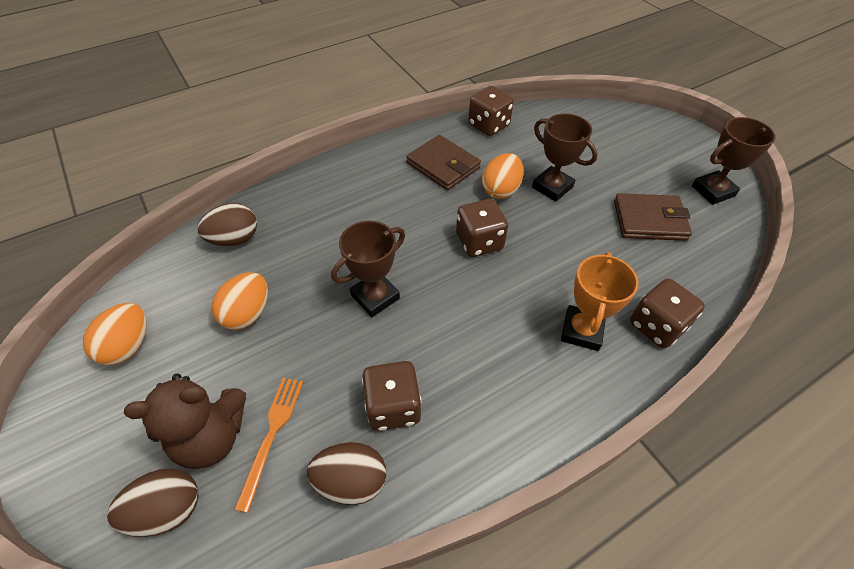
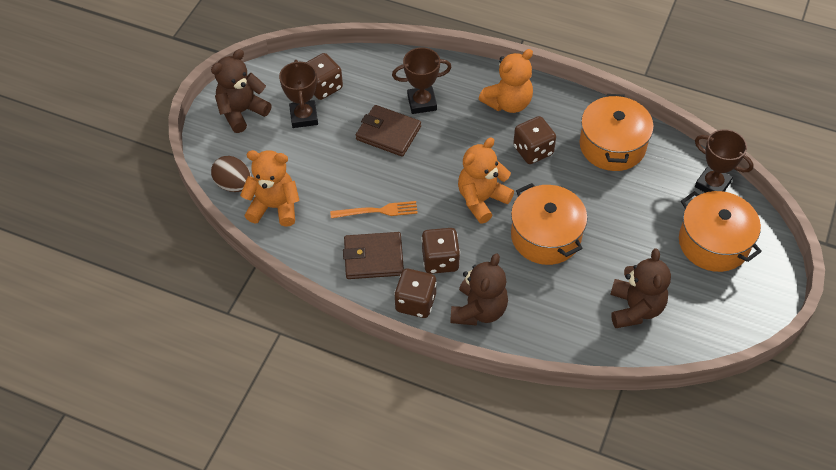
brown egg: [107,468,199,537] [197,203,257,246] [307,442,386,505] = 3 -> [211,156,251,192] = 1
brown teddy bear: [124,374,246,469] = 1 -> [211,49,272,133] [450,253,508,326] [610,248,671,328] = 3
orange egg: [83,303,147,365] [211,272,268,330] [482,153,524,199] = 3 -> none = 0
orange pot: none = 0 -> [511,183,587,265] [579,94,654,171] [679,191,762,272] = 3
orange teddy bear: none = 0 -> [240,150,300,227] [458,137,514,224] [479,49,533,113] = 3
orange trophy: [561,252,638,351] = 1 -> none = 0

